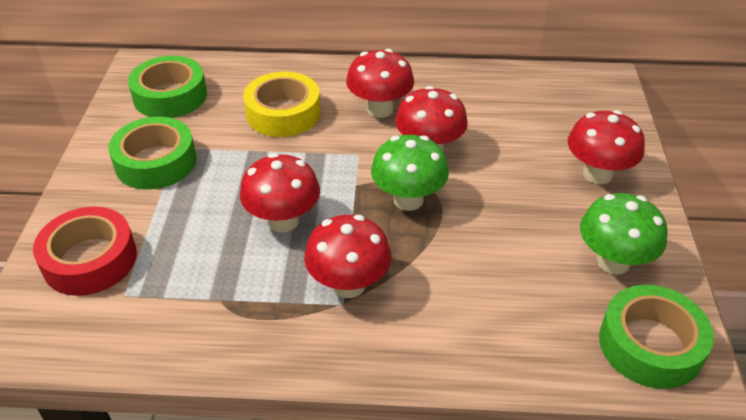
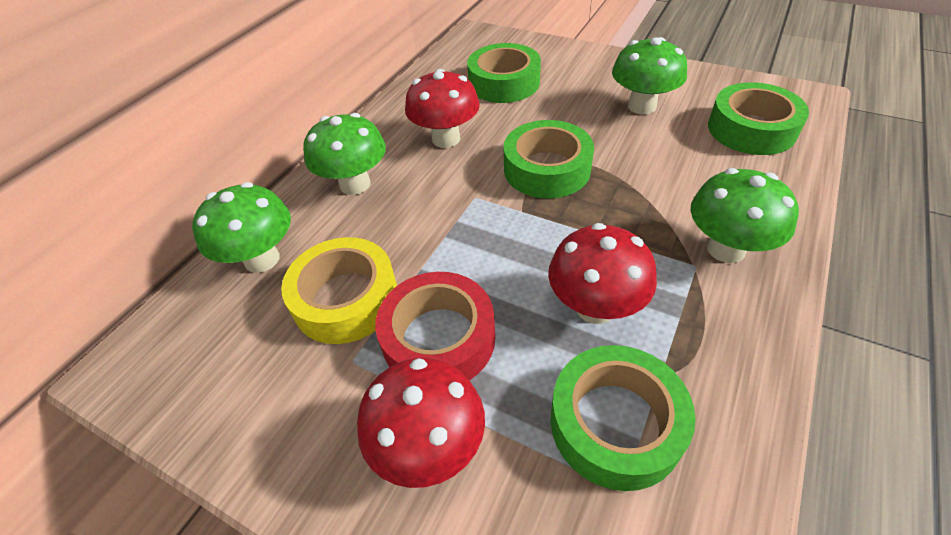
green mushroom: [371,135,449,211] [580,193,668,275] = 2 -> [192,182,291,273] [303,113,386,195] [612,37,687,114] [691,168,799,263] = 4
green tape: [108,117,196,190] [128,56,207,118] [599,285,714,389] = 3 -> [467,43,541,103] [504,120,594,199] [551,345,696,491] [708,82,809,155] = 4
red mushroom: [240,153,320,232] [304,215,391,298] [346,49,414,118] [395,86,468,152] [568,110,645,184] = 5 -> [357,358,485,488] [405,69,480,148] [548,223,657,324] = 3

